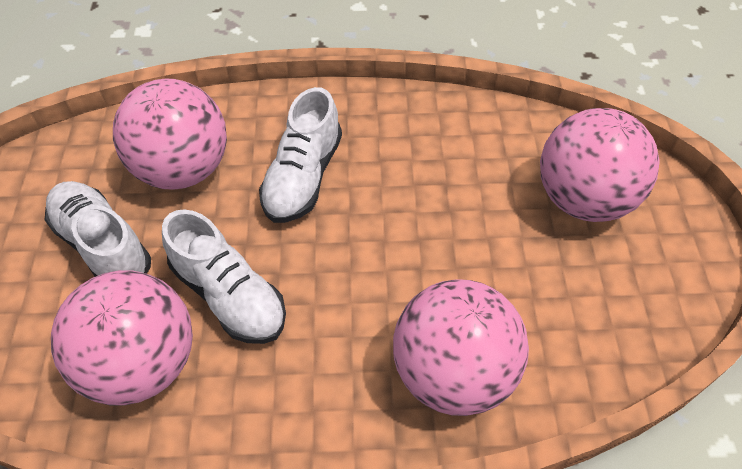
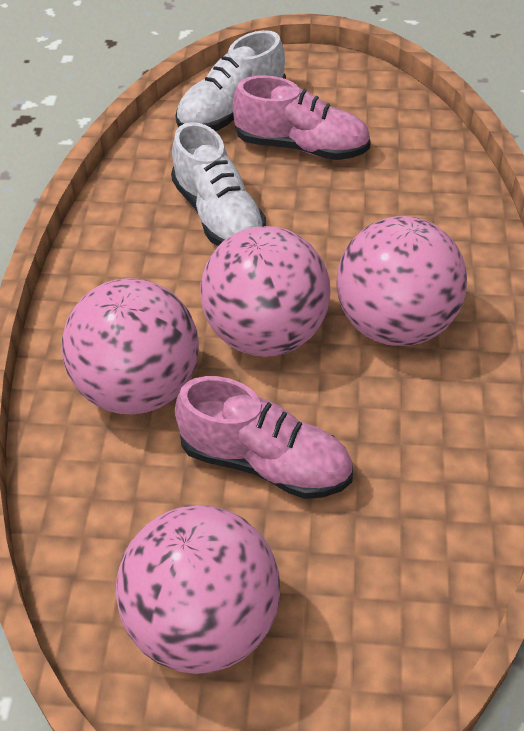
pink shoe: none = 0 -> [175,376,353,499] [233,75,371,160] = 2
white shoe: [45,181,151,277] [162,209,286,344] [259,87,342,223] = 3 -> [171,122,266,246] [176,30,286,131] = 2

